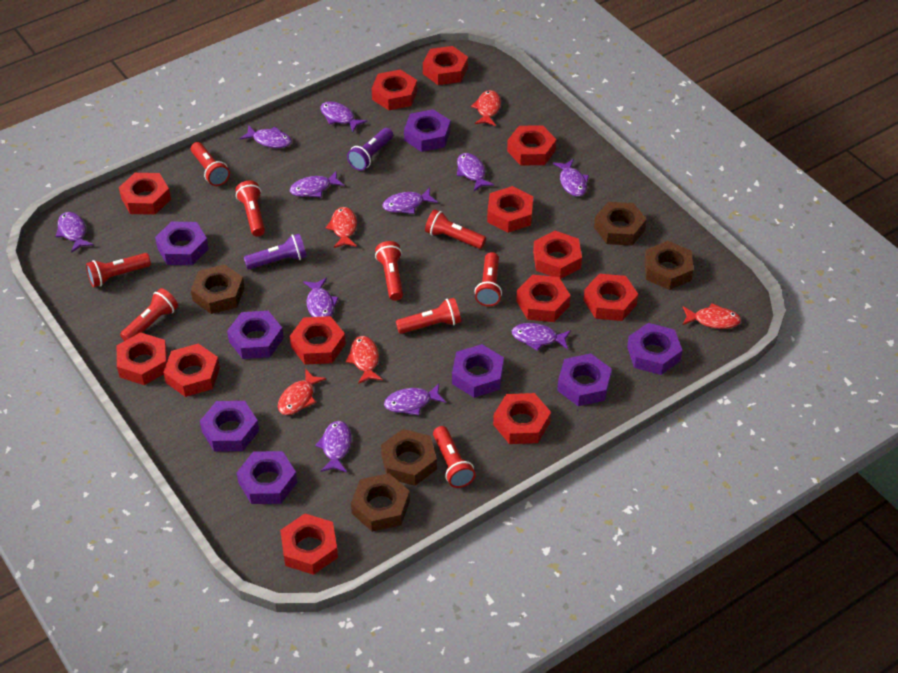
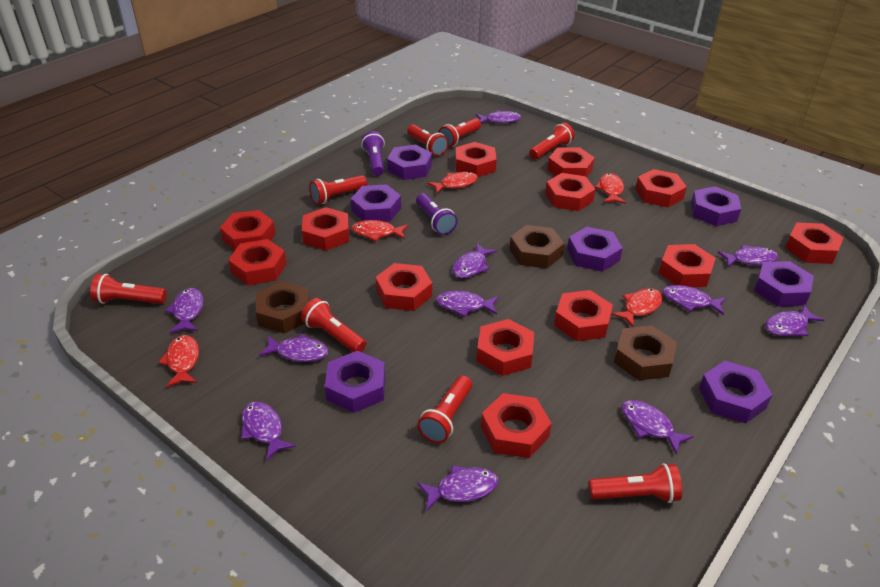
brown nut: [191,264,245,314] [351,473,410,532] [381,429,437,486] [594,202,647,246] [644,241,693,290] = 5 -> [256,281,310,334] [510,225,564,269] [614,325,677,381] = 3
purple nut: [155,222,209,265] [200,401,259,452] [227,311,284,359] [237,451,297,504] [404,109,451,152] [452,344,504,398] [557,354,612,406] [627,323,682,375] = 8 -> [325,351,385,413] [351,184,401,222] [387,145,432,180] [567,227,623,272] [691,186,741,226] [699,361,772,423] [754,261,814,307] = 7
red flashlight: [86,253,151,287] [120,288,178,341] [191,142,230,186] [235,181,265,237] [375,241,403,301] [396,298,461,334] [425,209,486,249] [433,426,476,488] [475,252,502,306] = 9 -> [90,274,167,304] [301,298,366,352] [309,175,367,204] [407,124,449,156] [417,376,472,443] [438,118,481,147] [529,123,575,159] [589,463,682,503] = 8

